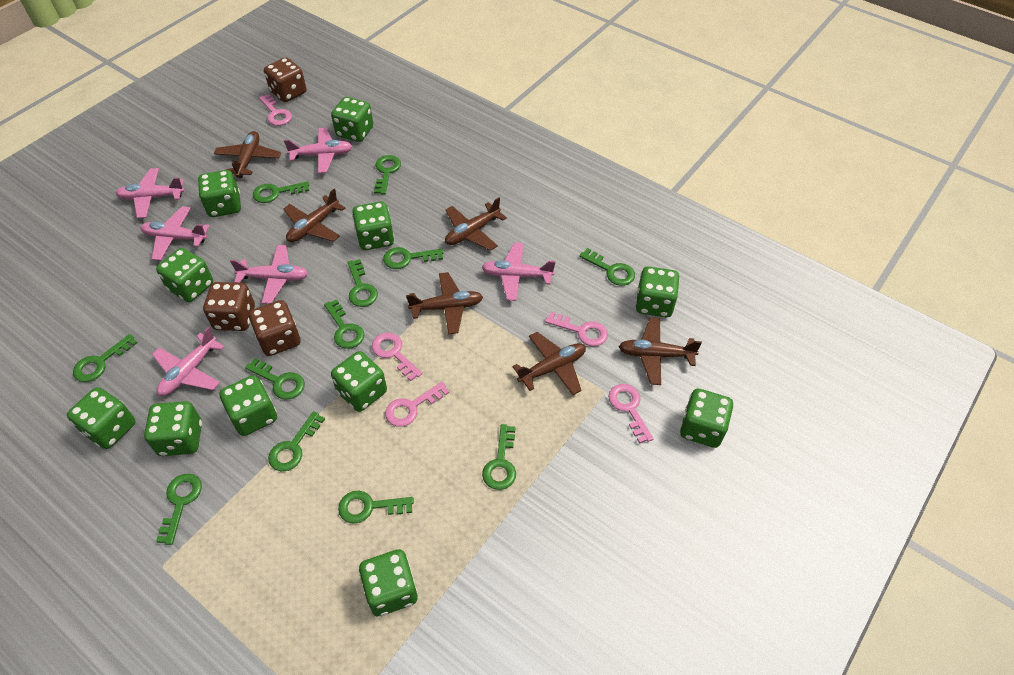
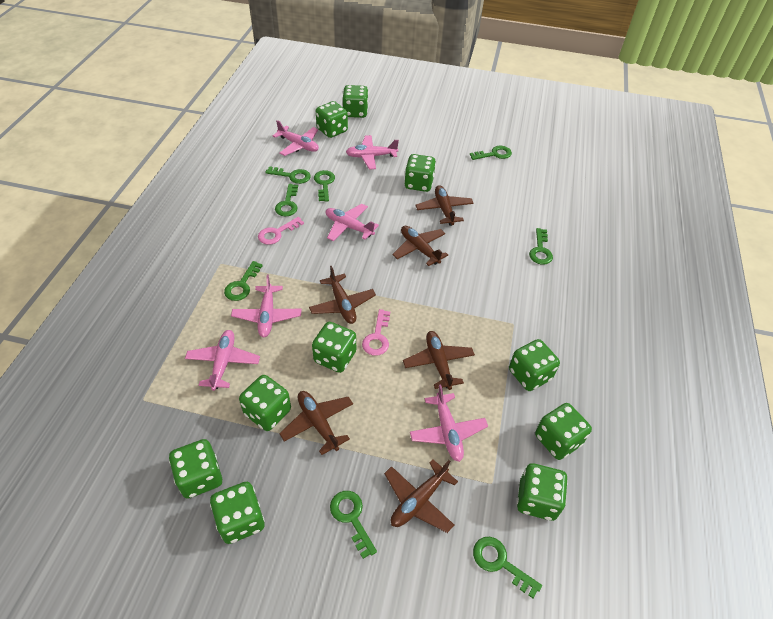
brown dice: [203,282,255,331] [249,300,300,356] [264,57,306,102] = 3 -> none = 0
green dice: [67,387,136,449] [144,401,202,456] [156,248,213,302] [198,170,241,217] [219,375,277,436] [331,97,373,142] [331,351,387,412] [352,202,394,250] [359,549,418,616] [635,266,680,317] [680,389,733,448] = 11 -> [169,439,222,499] [210,482,265,544] [239,375,291,431] [312,322,356,373] [316,101,348,138] [343,85,368,118] [404,154,436,192] [509,339,560,391] [517,463,568,521] [535,403,592,460] = 10
green key: [73,334,137,382] [156,474,202,545] [245,358,305,400] [253,181,310,203] [268,411,325,471] [324,299,364,349] [338,490,414,523] [348,259,378,307] [374,155,401,195] [383,247,444,269] [482,424,516,490] [579,248,635,286] = 12 -> [224,261,263,301] [265,166,311,184] [275,184,298,216] [314,170,335,202] [330,491,377,559] [470,146,512,160] [473,537,542,598] [529,228,553,265] = 8
pink key: [259,94,292,126] [372,333,422,381] [385,382,449,427] [545,312,608,346] [608,384,654,444] = 5 -> [258,217,304,245] [362,309,390,356] = 2

